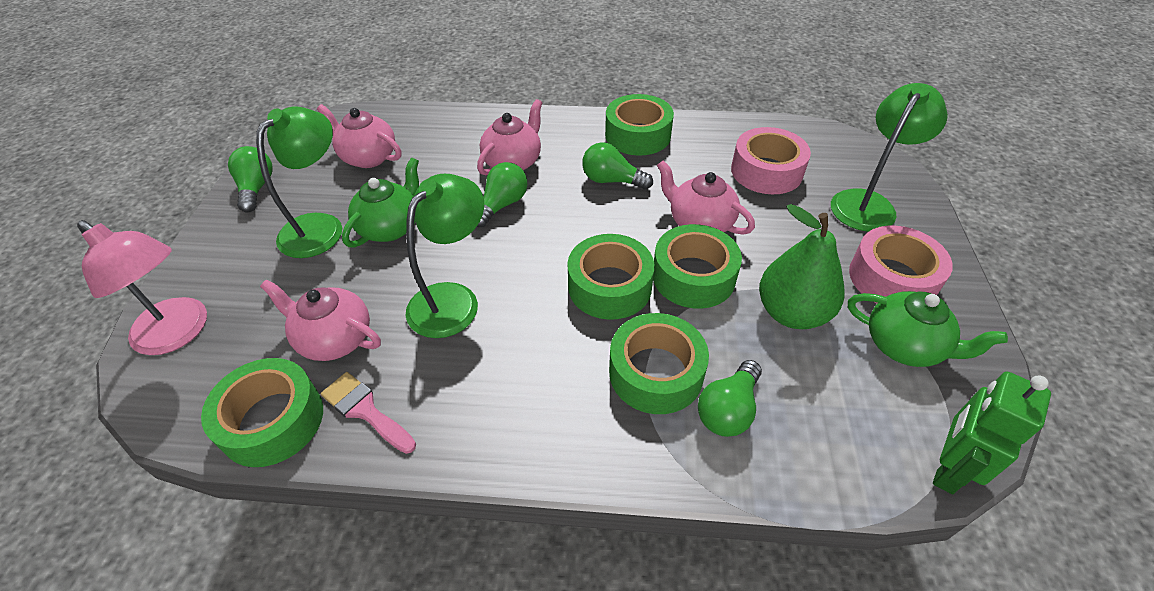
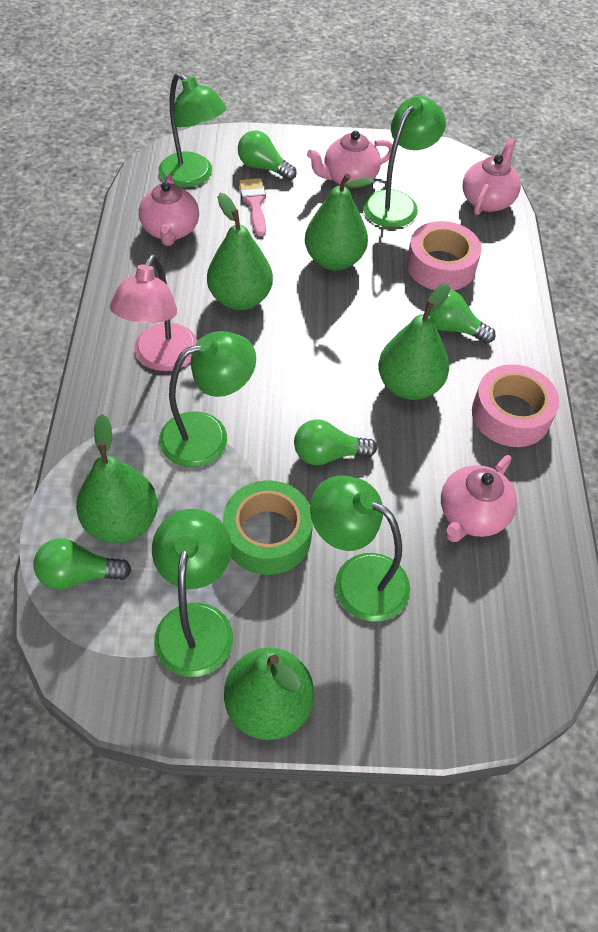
green lamp: [256,106,342,258] [406,174,484,338] [831,83,948,232] = 3 -> [152,509,233,677] [158,72,227,188] [159,331,256,467] [310,476,410,622] [363,96,446,228] = 5
green pear: [759,204,845,329] = 1 -> [76,414,158,543] [207,193,273,310] [224,648,314,740] [305,173,374,270] [378,283,450,400] = 5
green robot: [933,372,1051,494] = 1 -> none = 0
green tape: [201,358,323,467] [567,234,655,320] [605,94,674,155] [609,313,709,414] [653,224,742,309] = 5 -> [223,480,313,575] = 1
green teapot: [342,158,419,248] [848,291,1008,367] = 2 -> none = 0

